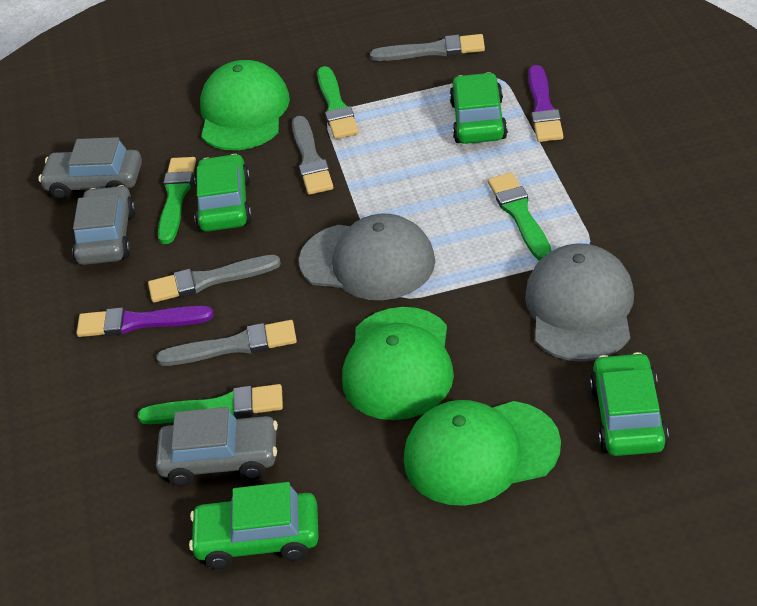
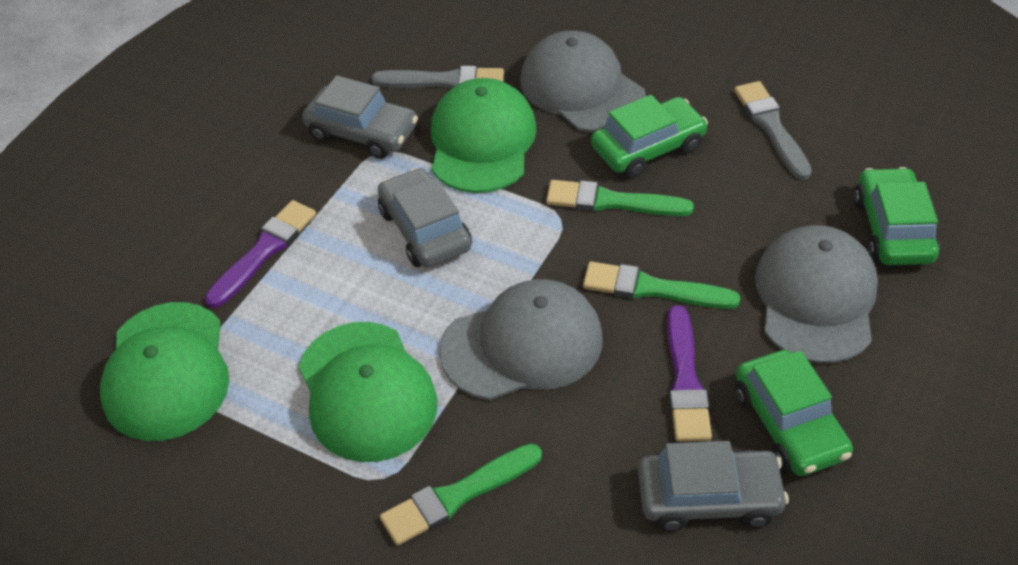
green brush: [138,384,283,424] [158,157,196,244] [317,66,359,139] [488,172,552,261] = 4 -> [380,444,542,546] [546,180,694,216] [583,261,740,309] = 3
green car: [189,482,319,569] [194,154,252,232] [449,73,508,144] [590,352,669,456] = 4 -> [591,95,708,178] [735,350,853,476] [854,167,940,265] = 3
grey brush: [148,255,281,303] [157,320,297,366] [292,116,333,195] [370,34,485,61] = 4 -> [371,66,504,89] [734,81,812,180] = 2
grey cap: [299,214,435,300] [525,243,634,362] = 2 -> [439,279,603,400] [520,30,646,133] [755,225,878,363] = 3

